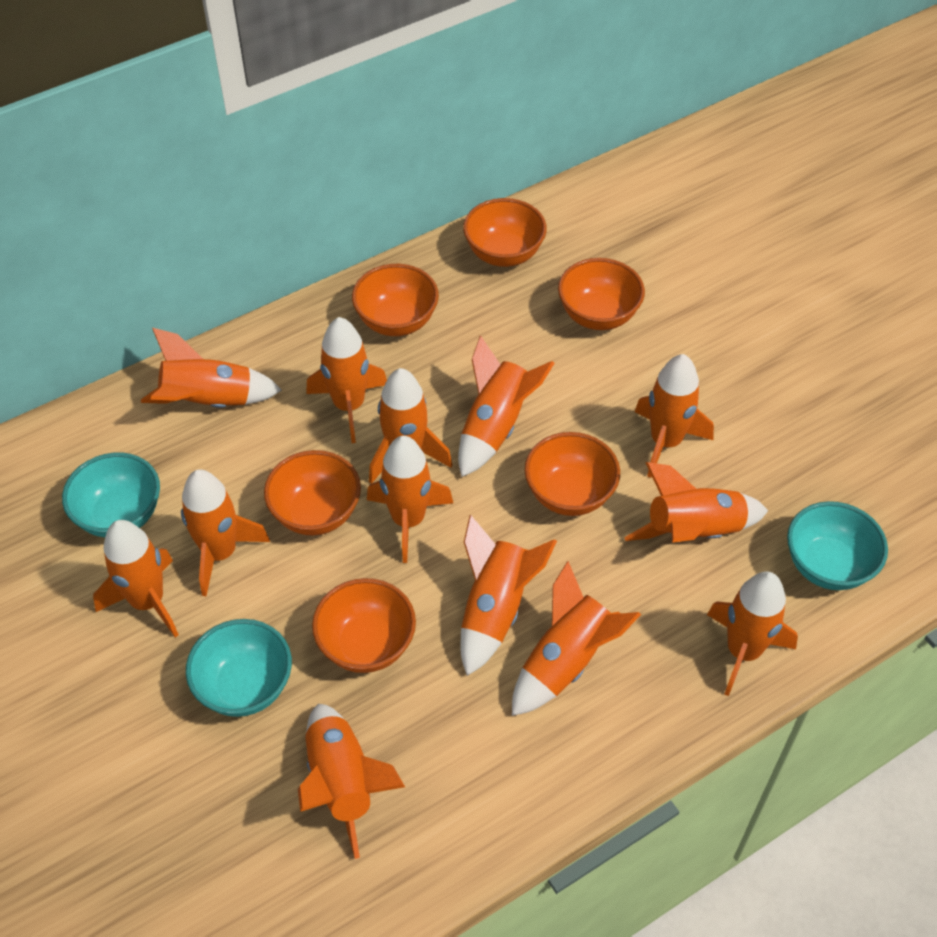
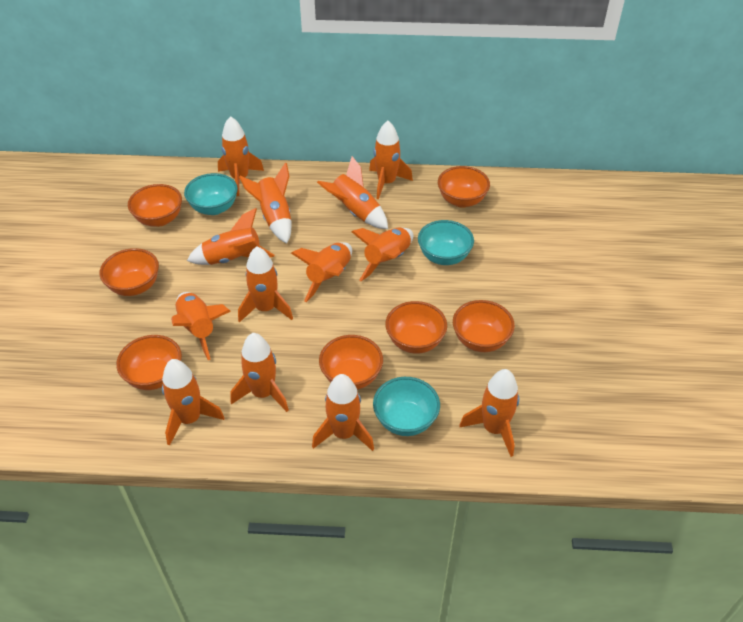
orange bowl: [264,450,361,535] [312,578,416,673] [352,264,439,336] [463,198,547,267] [525,432,620,516] [558,258,645,330] = 6 -> [100,248,159,296] [116,335,182,390] [128,184,182,227] [319,335,383,390] [385,301,447,354] [438,166,490,208] [453,300,515,352] = 7

